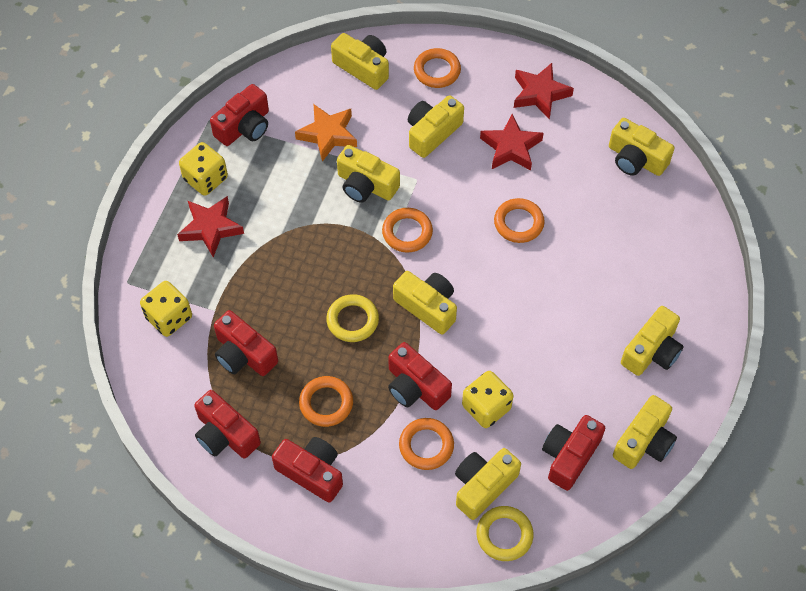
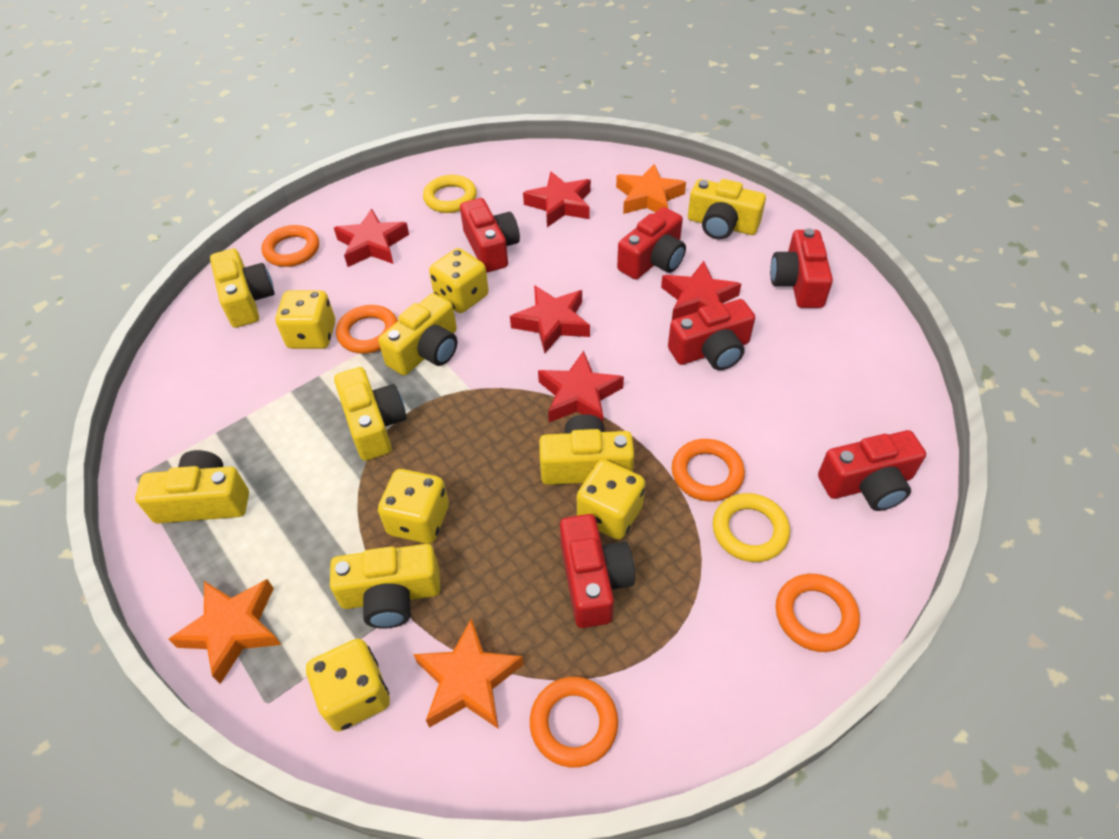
orange star: [295,104,357,162] = 1 -> [168,579,282,684] [413,618,524,729] [616,164,686,214] = 3
red star: [177,196,244,257] [480,114,543,171] [514,63,574,120] = 3 -> [334,209,409,267] [510,285,590,353] [523,171,591,227] [538,351,624,422] [661,261,741,320] = 5
yellow camera: [331,33,389,90] [337,145,400,203] [393,271,457,335] [408,95,464,158] [455,448,521,520] [609,118,675,176] [613,395,677,469] [621,306,684,376] = 8 -> [135,450,249,523] [210,249,275,328] [330,544,440,629] [334,367,406,461] [378,293,457,375] [539,414,634,485] [688,179,766,240] = 7
yellow dice: [140,281,192,337] [179,142,228,196] [462,371,514,428] = 3 -> [275,290,335,349] [306,639,390,732] [378,469,449,544] [429,248,489,313] [577,460,645,540] = 5

